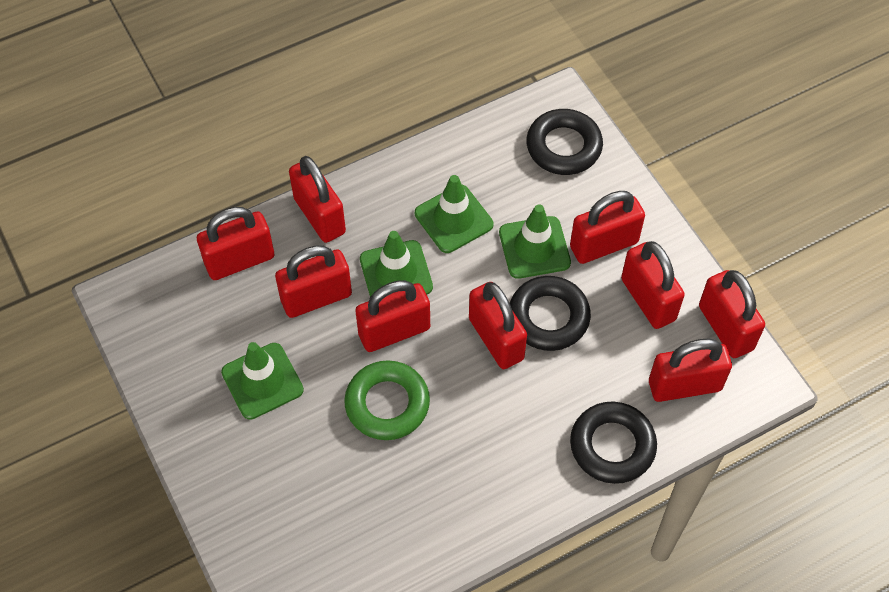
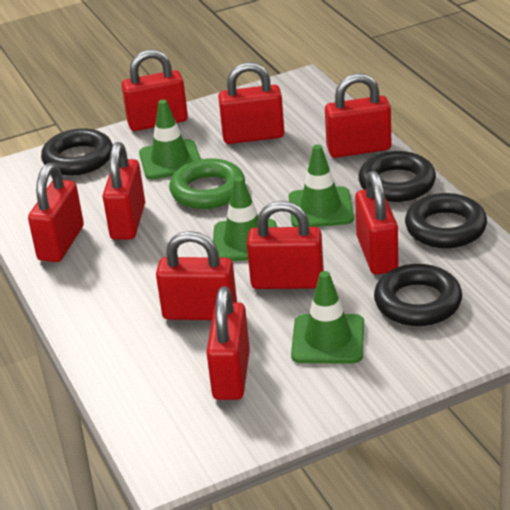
black ring: [510,276,591,351] [526,109,603,175] [570,402,657,484] = 3 -> [41,128,113,175] [358,151,436,202] [374,264,462,326] [405,193,487,248] = 4

